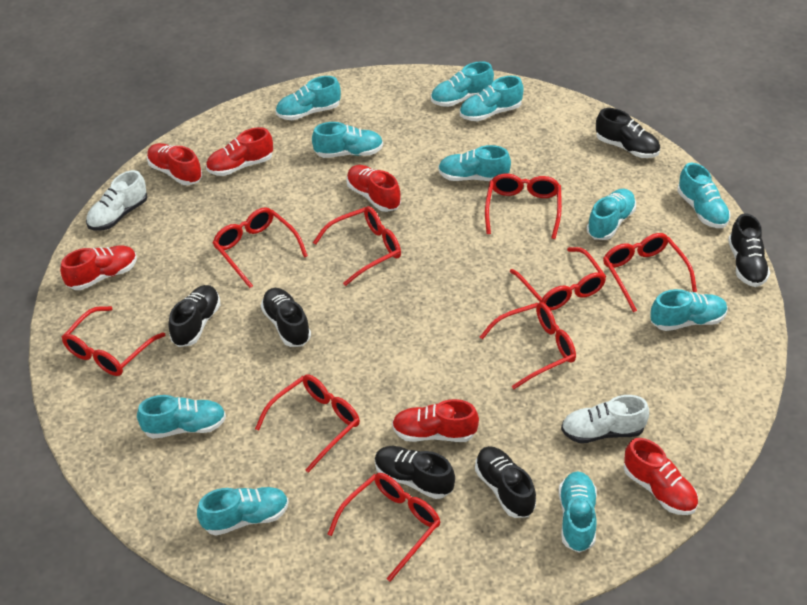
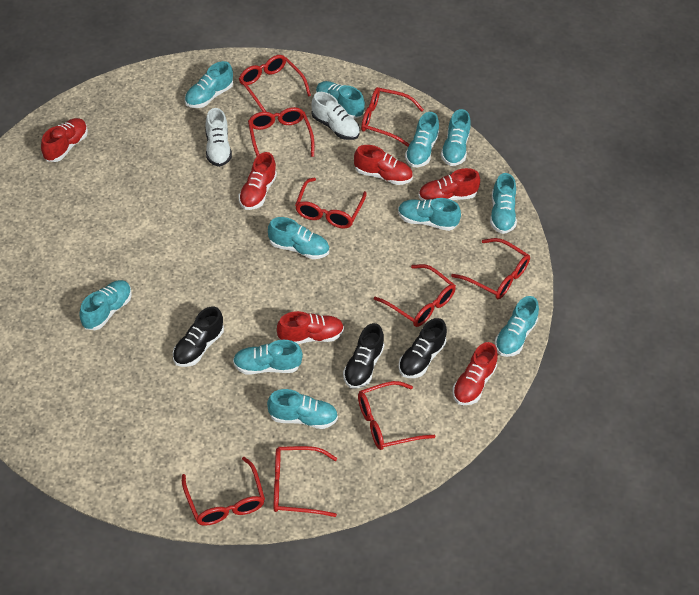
black shoe: [168,285,220,347] [261,288,311,347] [375,446,455,499] [475,446,536,518] [596,108,660,158] [728,213,770,287] = 6 -> [173,306,224,367] [343,323,384,389] [398,318,447,378] = 3

